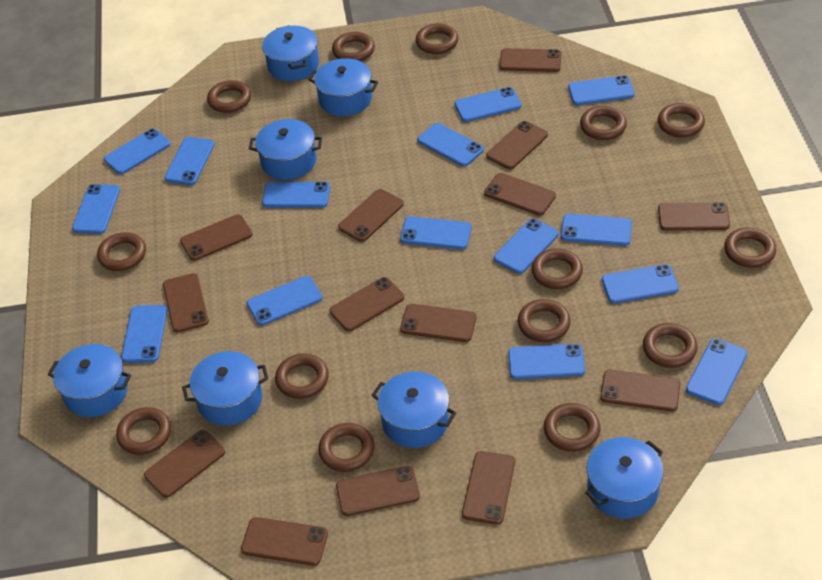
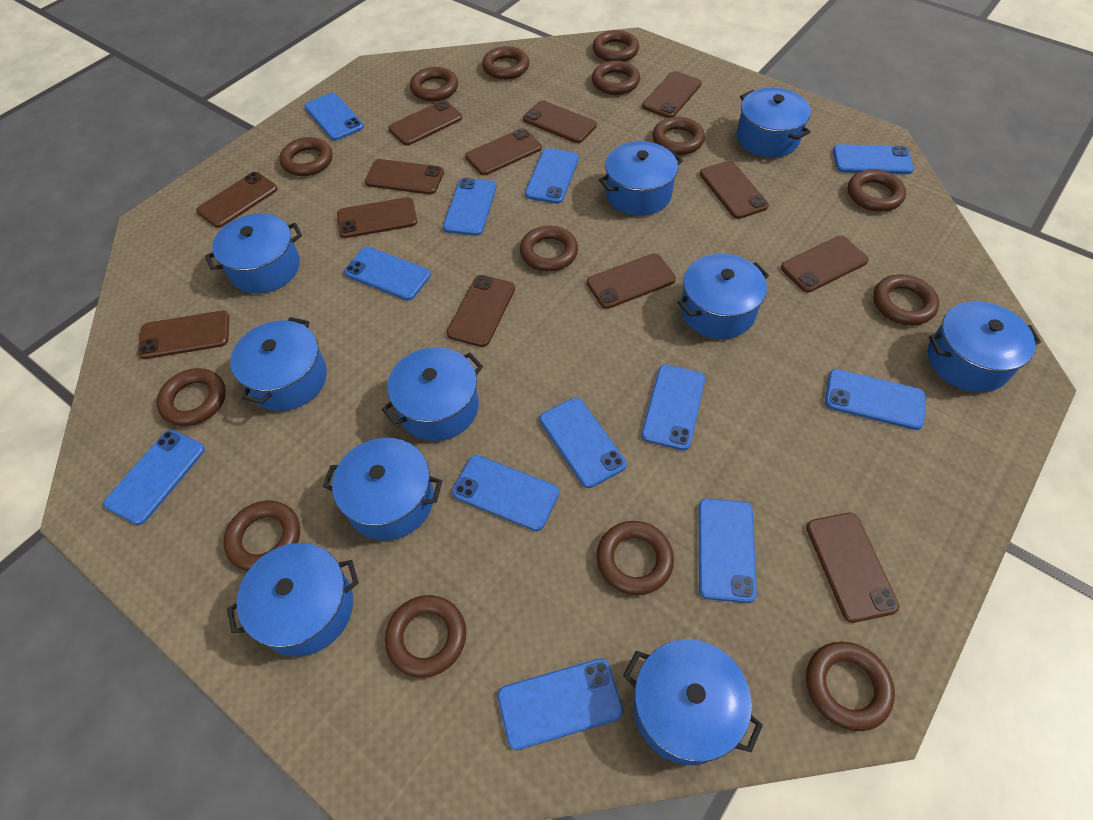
blue phone: [72,184,120,234] [104,129,170,174] [121,305,167,363] [164,137,215,185] [247,276,322,326] [262,182,330,208] [400,216,472,250] [417,123,484,167] [454,87,521,122] [494,218,559,274] [508,344,585,379] [561,214,632,246] [568,75,635,105] [602,264,679,303] [686,338,747,405] = 15 -> [103,430,205,525] [305,93,364,141] [344,247,431,301] [443,178,497,236] [452,455,559,531] [498,658,623,750] [525,148,579,204] [540,397,626,488] [641,365,705,451] [699,498,757,603] [825,369,926,430] [833,144,914,174] = 12
blue pot: [48,344,131,417] [182,351,269,426] [249,119,322,180] [262,25,319,81] [308,58,378,116] [372,372,456,448] [585,437,663,519] = 7 -> [205,214,302,294] [227,543,359,657] [230,317,327,411] [323,438,442,540] [381,347,483,441] [599,141,683,216] [623,639,763,765] [677,254,769,339] [737,88,811,158] [928,301,1041,392] = 10
brown phone: [144,430,225,498] [163,273,209,332] [180,214,252,261] [241,517,328,566] [329,277,404,331] [336,466,420,516] [338,189,404,242] [400,304,476,342] [462,451,515,525] [484,173,556,215] [486,121,548,169] [499,48,561,72] [600,370,680,411] [658,202,730,231] = 14 -> [138,311,229,359] [196,172,278,228] [337,197,417,238] [365,159,444,195] [388,100,462,146] [447,275,515,347] [465,128,542,175] [523,100,597,143] [587,253,676,309] [642,71,702,118] [700,161,769,219] [781,236,869,292] [806,513,899,623] = 13

